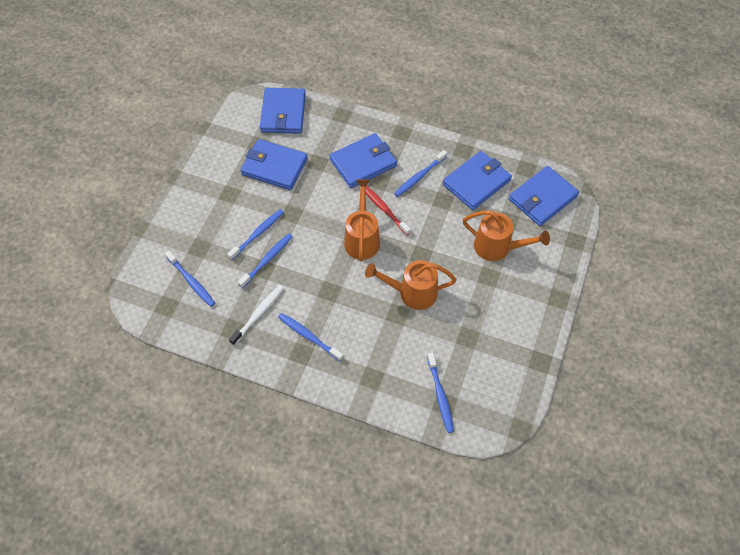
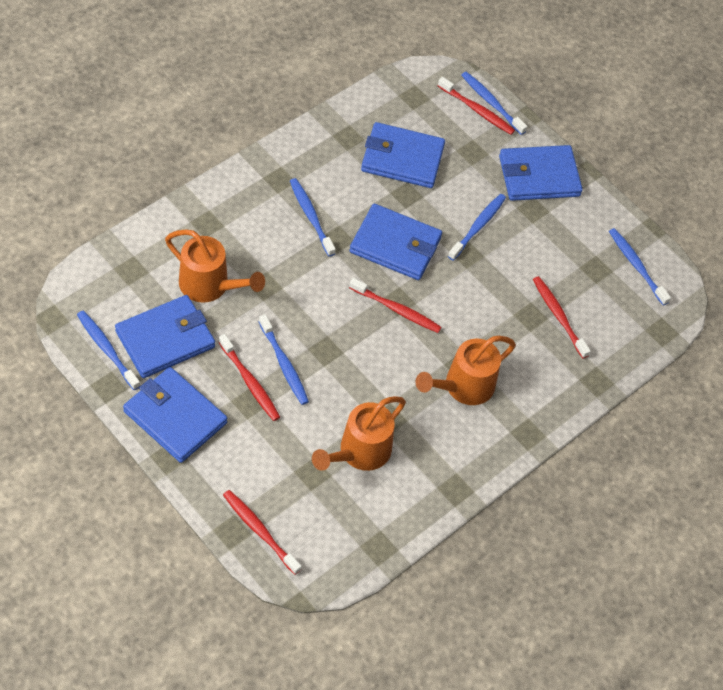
red toothbrush: [365,186,411,235] = 1 -> [218,334,280,421] [223,490,301,575] [349,278,441,333] [438,77,515,135] [533,276,591,358] = 5
white toothbrush: [229,285,284,345] = 1 -> none = 0

